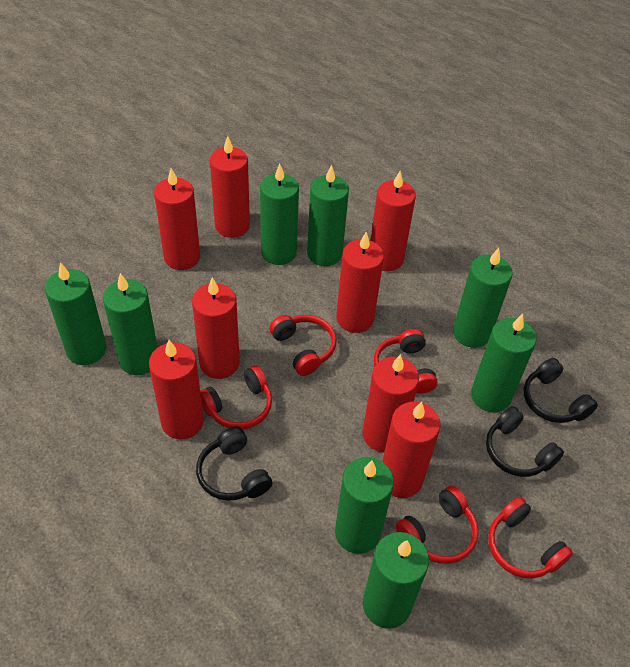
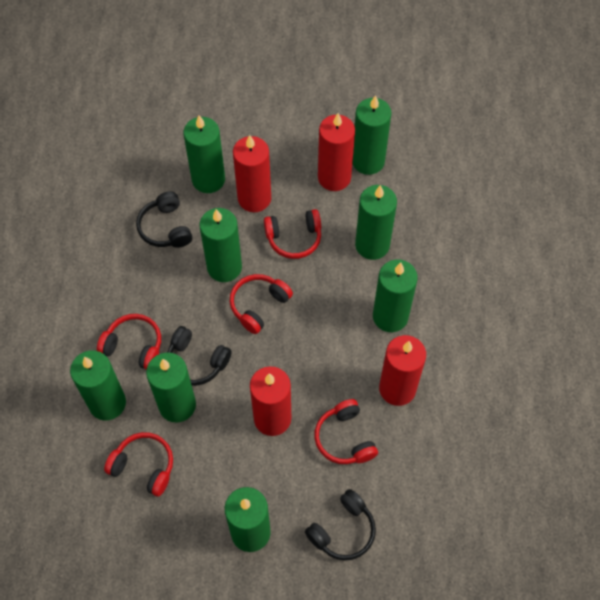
red candle: [149,340,204,440] [154,168,200,270] [192,277,240,379] [210,136,250,238] [336,232,384,333] [363,354,419,453] [370,171,416,271] [382,402,441,498] = 8 -> [233,135,271,212] [250,366,291,436] [318,113,355,191] [379,335,426,406] = 4

